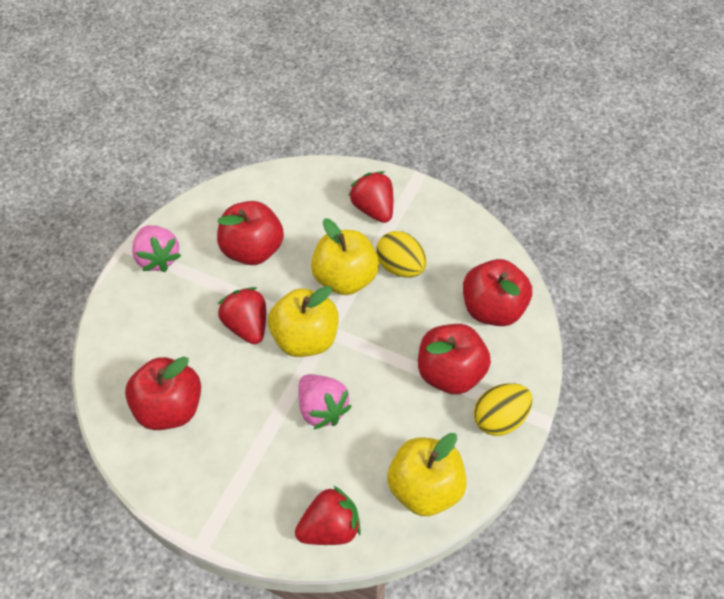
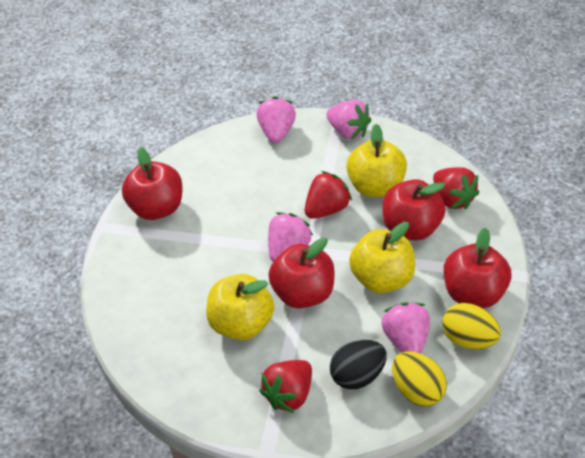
black egg: none = 0 -> [330,340,387,389] = 1
pink strawberry: [132,225,181,272] [298,374,352,430] = 2 -> [256,96,296,143] [268,212,313,262] [326,99,371,139] [381,302,430,354] = 4

